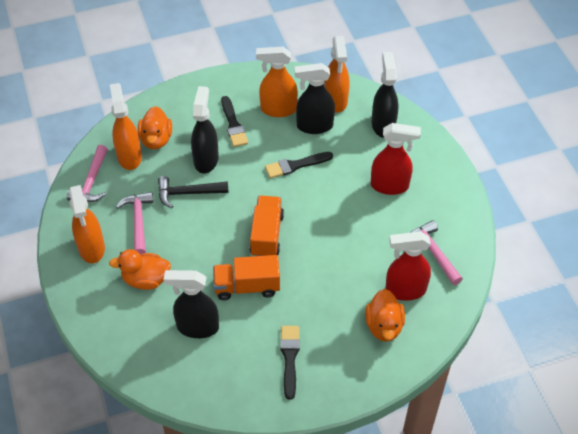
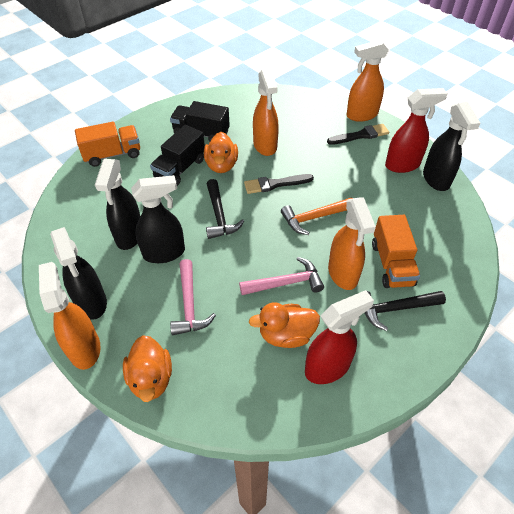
black brush: [221,96,248,147] [265,152,333,178] [280,326,300,400] = 3 -> [244,174,314,194] [327,124,389,145] = 2
black hammer: [158,176,229,208] = 1 -> [206,179,244,239] [365,291,446,331] = 2
black truck: none = 0 -> [150,125,205,186] [170,101,230,142] = 2
orange hammer: none = 0 -> [281,198,353,235] = 1
pink hammer: [67,145,108,202] [116,192,154,254] [410,220,463,285] = 3 -> [170,259,216,335] [239,257,324,295] = 2

